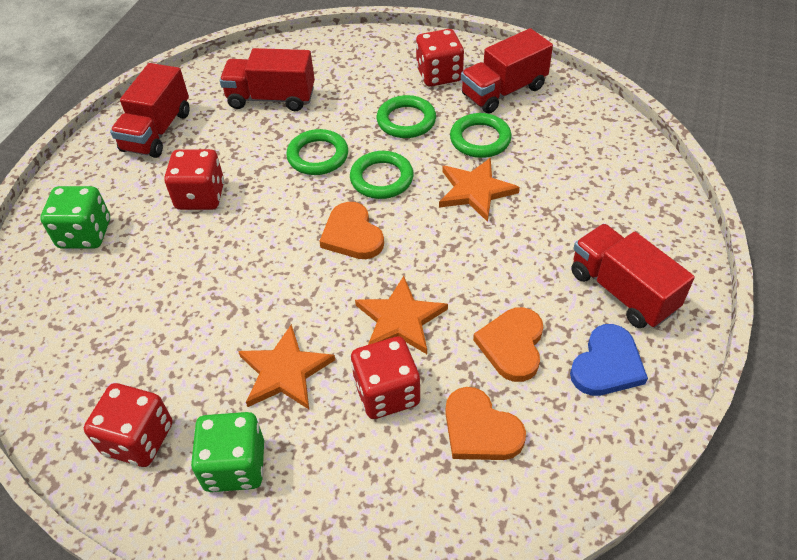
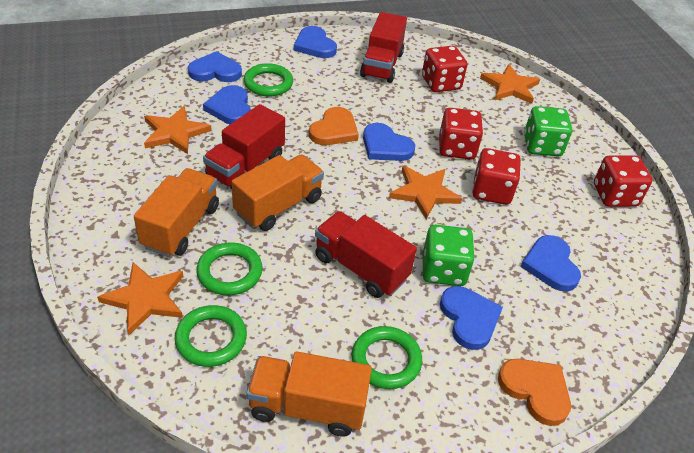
blue heart: [570,324,648,396] = 1 -> [188,51,242,82] [203,85,251,124] [294,26,337,58] [363,123,415,161] [440,286,503,350] [520,235,581,292] = 6
orange heart: [319,202,384,259] [445,387,526,460] [473,307,543,382] = 3 -> [309,107,359,145] [498,359,571,426] = 2
orange star: [238,324,335,409] [355,276,448,354] [439,158,520,222] = 3 -> [97,262,183,335] [144,106,212,154] [389,166,462,220] [480,64,540,104] = 4
orange truck: none = 0 -> [134,168,219,257] [231,154,324,231] [247,352,372,437] = 3
red truck: [110,63,190,158] [220,48,315,111] [461,28,553,114] [571,224,695,328] = 4 -> [203,104,285,189] [315,211,417,298] [360,12,407,83] = 3

